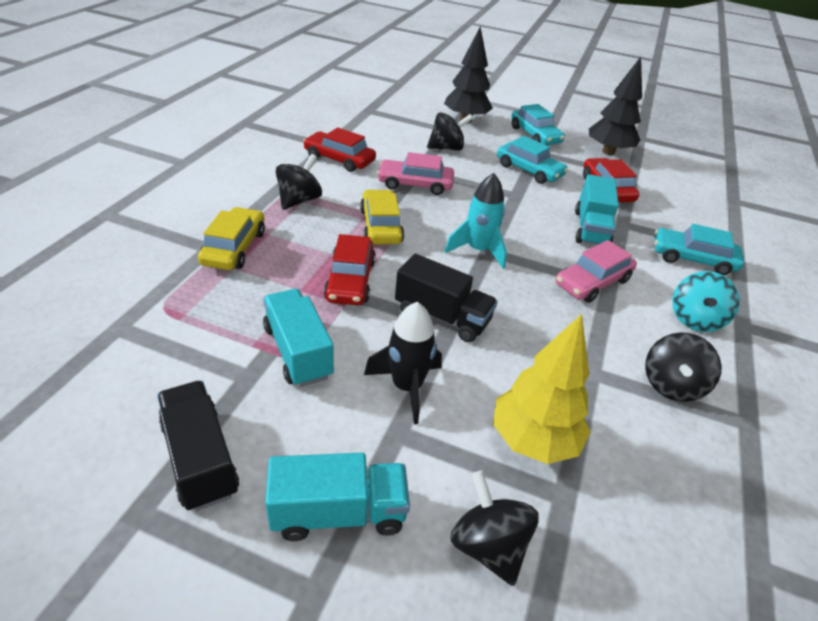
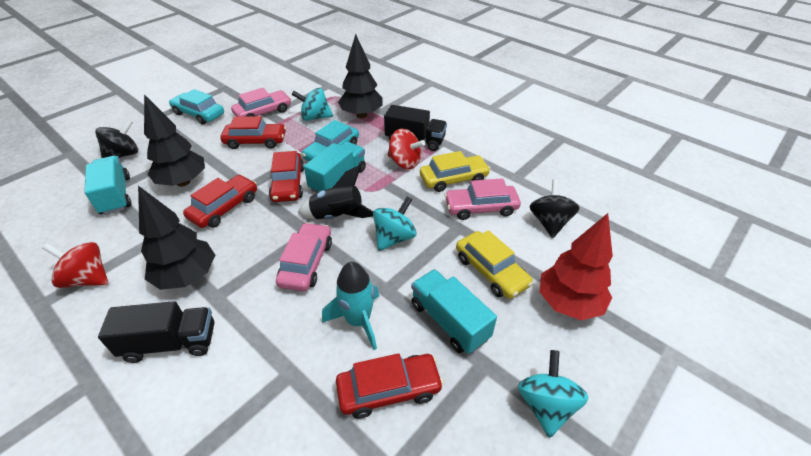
black spinning top: [276,154,322,210] [427,112,473,151] [450,470,539,586] [645,332,722,402] = 4 -> [95,119,138,158] [530,179,580,238] = 2
black tree: [444,27,493,123] [589,57,642,155] = 2 -> [138,186,215,290] [144,94,205,187] [338,34,383,118] = 3
pink car: [377,152,454,195] [556,240,637,303] = 2 -> [231,88,291,117] [276,223,332,291] [444,178,521,220] = 3
red car: [303,127,376,172] [324,234,376,305] [583,158,639,203] = 3 -> [183,175,257,228] [220,116,286,149] [269,151,304,202] [336,353,444,419] = 4
red spinning top: none = 0 -> [42,242,108,288] [388,129,425,169] = 2
red tree: none = 0 -> [540,213,613,320] = 1
turquoise car: [497,136,568,184] [511,104,565,145] [655,224,744,275] = 3 -> [169,89,224,125] [301,120,359,161] = 2
turquoise spinning top: [672,271,740,332] = 1 -> [292,88,333,121] [373,196,417,251] [518,350,589,438] = 3
yellow tree: [493,314,591,464] = 1 -> none = 0

